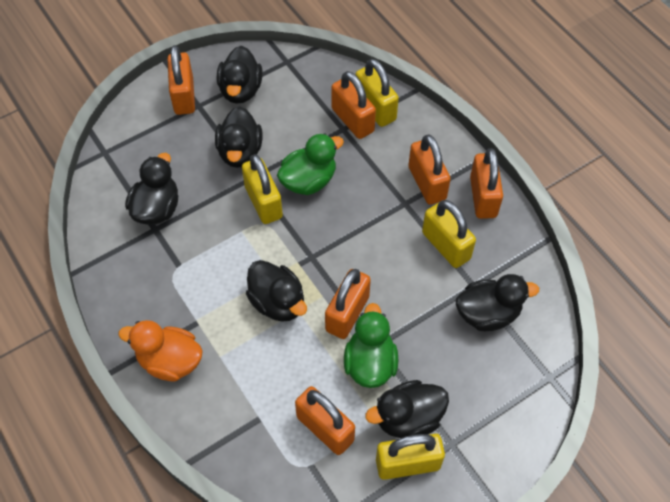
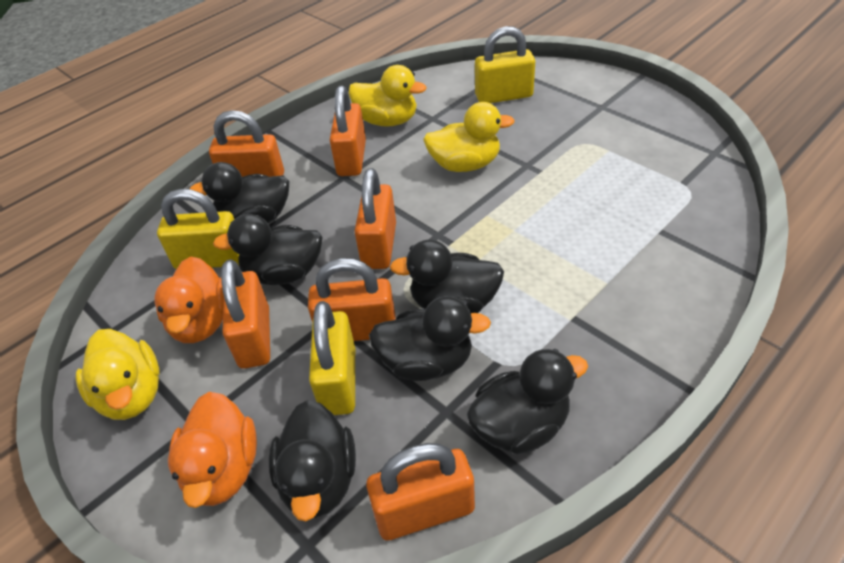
green duck: [277,133,344,195] [344,303,398,388] = 2 -> none = 0
orange duck: [118,320,203,381] = 1 -> [154,256,224,343] [168,392,257,508] = 2
yellow duck: none = 0 -> [76,329,160,420] [348,65,426,127] [423,102,515,172] = 3
yellow padlock: [242,154,283,224] [355,59,399,127] [376,434,445,480] [422,200,476,268] = 4 -> [157,189,239,269] [309,301,355,415] [475,26,535,103] = 3

